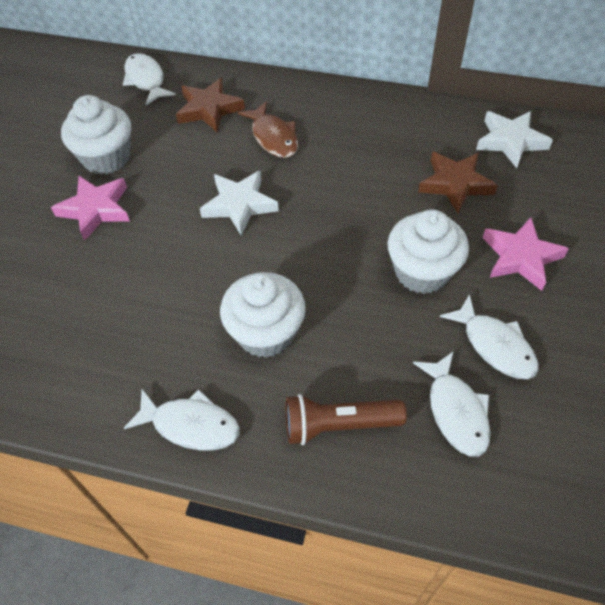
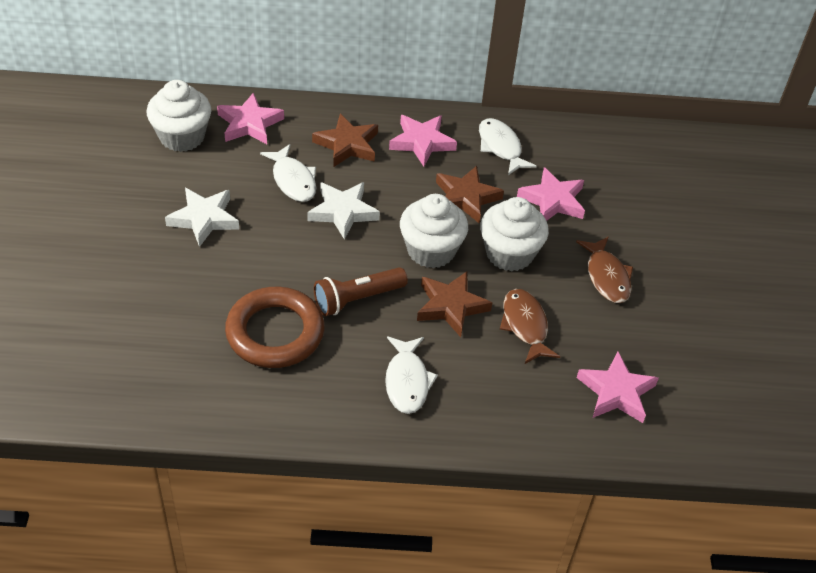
brown fish: [238,101,298,158] = 1 -> [500,289,560,364] [576,237,633,303] = 2
brown ring: none = 0 -> [225,287,325,368] = 1
brown star: [176,78,245,132] [418,152,498,214] = 2 -> [312,113,378,167] [417,271,492,337] [436,166,504,223] = 3
pink star: [51,176,130,241] [483,217,569,291] = 2 -> [217,92,284,144] [389,115,457,166] [517,167,585,221] [577,351,659,423] = 4
white fish: [123,53,176,105] [124,389,240,451] [413,351,491,457] [440,294,539,379] = 4 -> [260,144,316,202] [385,336,438,414] [479,118,537,175] = 3

